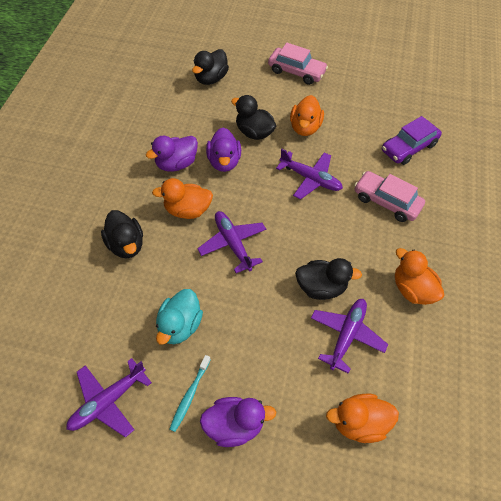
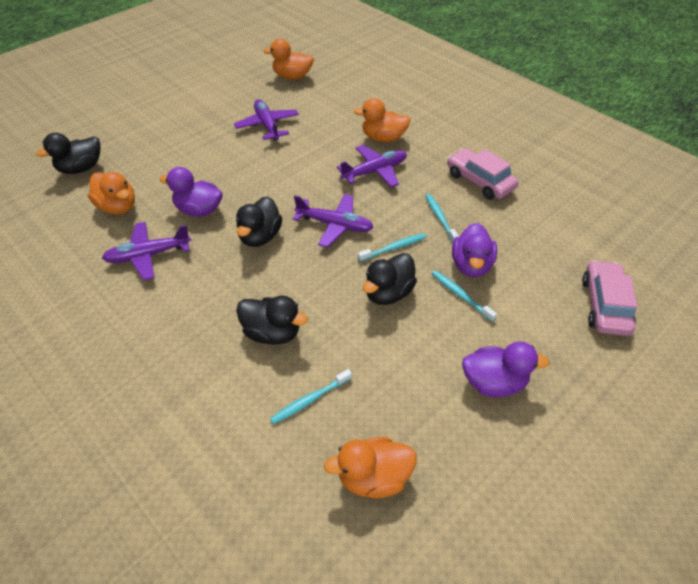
purple car: [382,116,442,165] = 1 -> none = 0
turquoise duck: [156,289,203,345] = 1 -> none = 0
turquoise toothbrush: [170,355,210,432] = 1 -> [270,369,352,424] [358,233,426,262] [425,194,459,242] [432,270,497,322] = 4

